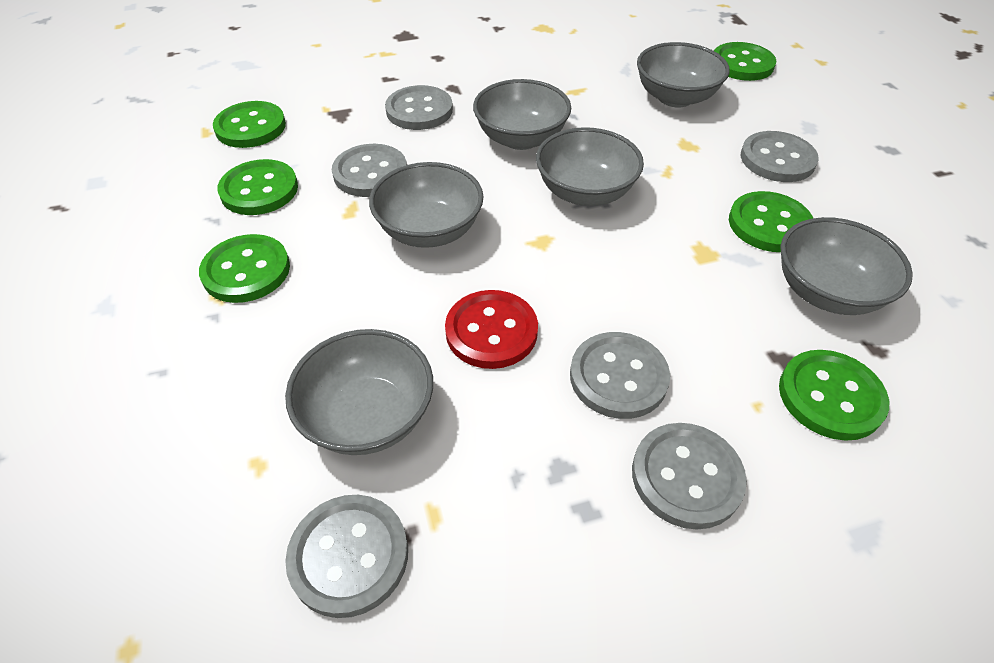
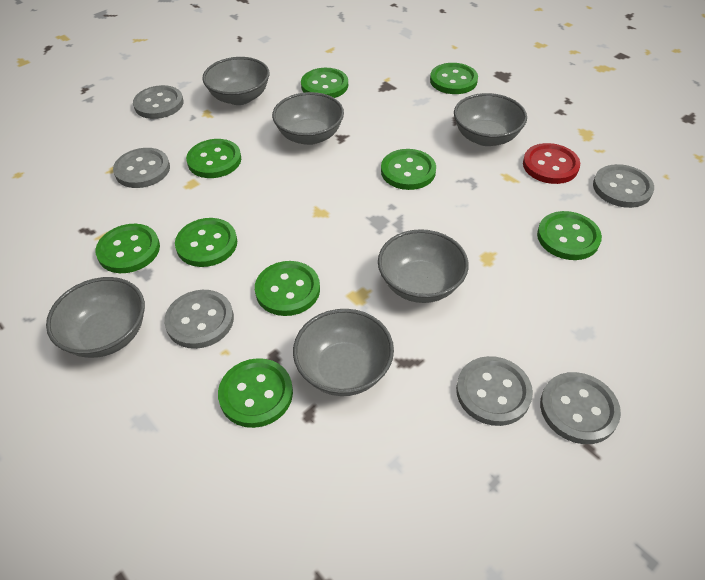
green button: [199,234,290,303] [213,101,286,148] [217,159,298,215] [714,42,776,81] [729,191,813,252] [779,350,889,441] = 6 -> [95,224,160,273] [175,218,237,267] [186,139,241,178] [218,358,293,428] [255,261,320,316] [301,68,348,98] [381,149,436,190] [430,63,478,94] [537,211,602,260] = 9

